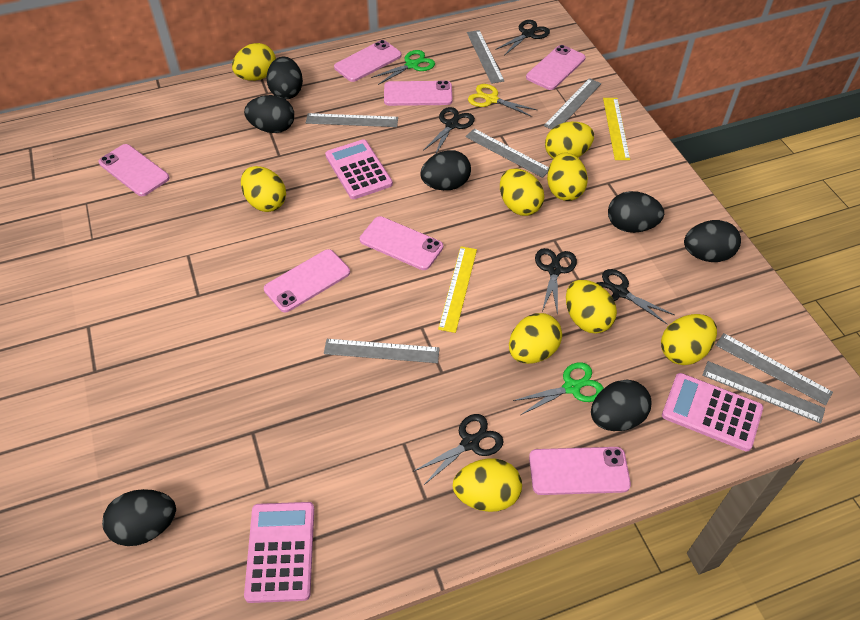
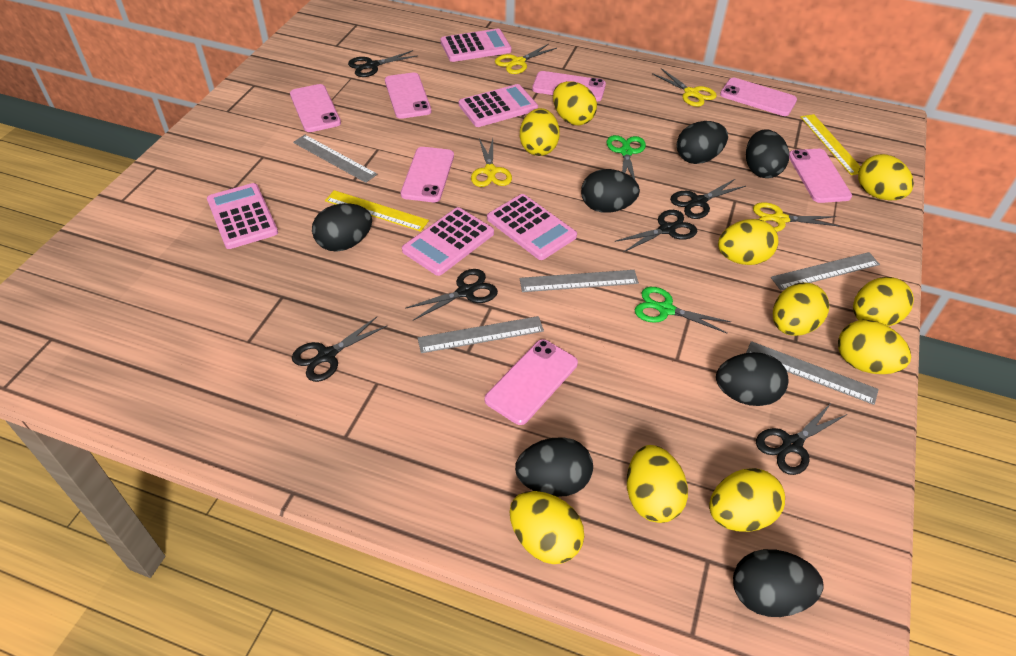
black scissors: [414,414,503,486] [423,107,475,154] [495,20,550,56] [535,248,577,315] [596,269,675,325] = 5 -> [292,317,388,382] [348,50,417,77] [405,269,498,321] [615,210,697,252] [670,178,746,219] [756,402,848,475] = 6
grey ruler: [306,113,398,127] [324,339,440,363] [465,129,549,178] [467,30,505,84] [544,78,601,130] [702,361,825,424] [716,333,833,405] = 7 -> [293,135,377,183] [418,316,544,353] [520,270,639,292] [746,341,879,405] [771,252,880,290] = 5
pink calculator: [244,502,314,603] [325,139,393,199] [662,373,763,452] = 3 -> [207,183,278,249] [402,207,494,276] [440,29,512,62] [459,84,538,127] [487,194,577,260] = 5
yellow egg: [232,43,276,81] [241,166,286,212] [453,459,522,512] [500,169,544,216] [509,313,562,364] [545,122,594,159] [547,152,588,201] [566,280,617,334] [661,314,717,365] = 9 -> [510,491,584,564] [520,108,560,156] [553,81,597,125] [627,445,688,523] [709,468,785,532] [718,219,778,265] [773,282,829,336] [838,320,911,374] [853,277,914,326] [858,154,914,200] = 10
yellow scissors: [468,84,537,117] = 1 -> [471,138,512,187] [495,44,557,74] [652,68,717,107] [753,202,840,232] = 4

